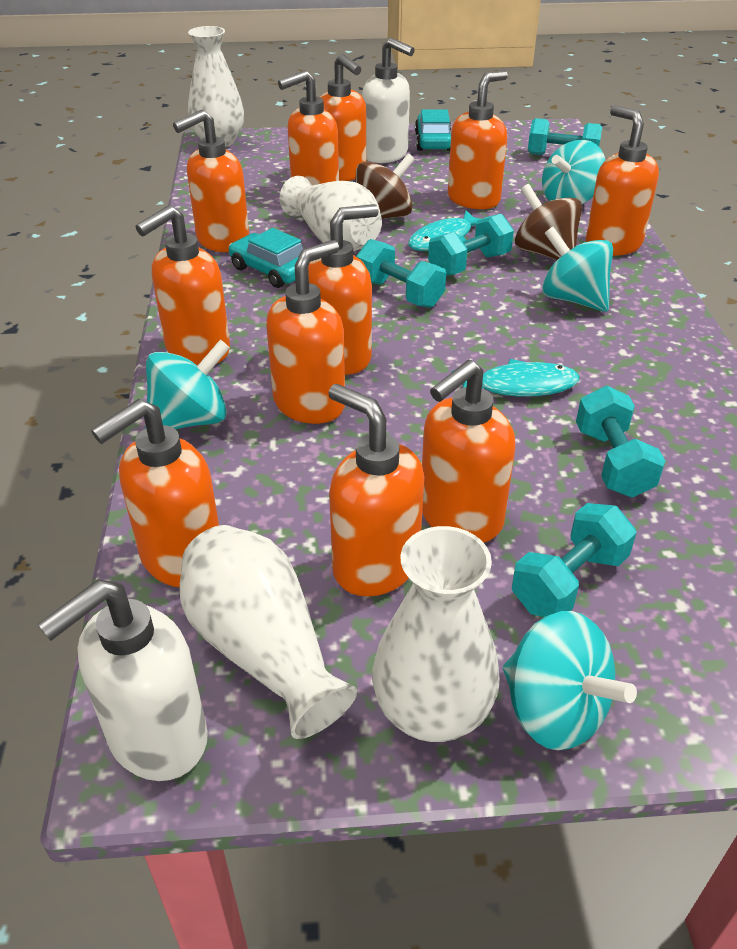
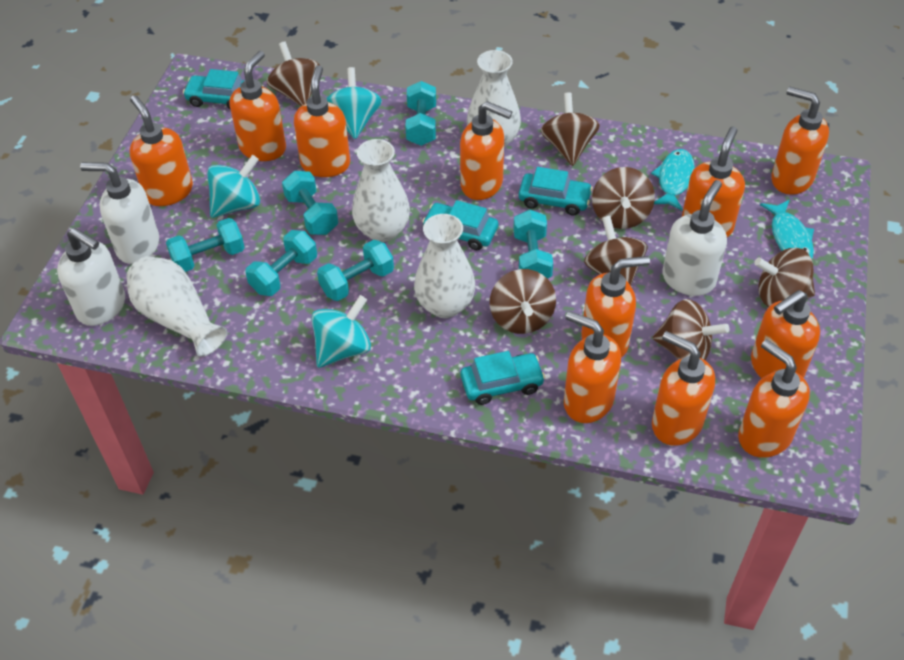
brown spinning top: [356,153,415,219] [515,184,582,260] = 2 -> [267,41,320,106] [490,269,556,334] [541,92,600,166] [584,216,648,286] [592,167,655,229] [653,299,729,360] [754,248,815,307] = 7
turquoise car: [229,228,303,288] [415,110,451,151] = 2 -> [183,69,245,109] [422,200,498,250] [461,351,545,405] [519,167,593,215] = 4
turquoise dumbbell: [356,239,446,308] [428,214,514,276] [512,503,637,617] [528,118,602,155] [576,386,665,498] = 5 -> [166,218,245,272] [245,230,317,296] [282,171,338,235] [317,240,394,301] [406,81,436,146] [513,210,553,279] = 6
turquoise spinning top: [145,340,230,429] [503,611,637,750] [542,140,605,204] [542,227,613,312] = 4 -> [207,155,260,218] [311,295,371,368] [326,67,382,139] = 3
white soap dispenser: [37,580,208,781] [362,37,415,163] = 2 -> [57,228,125,326] [80,162,159,264] [662,180,727,296] = 3

